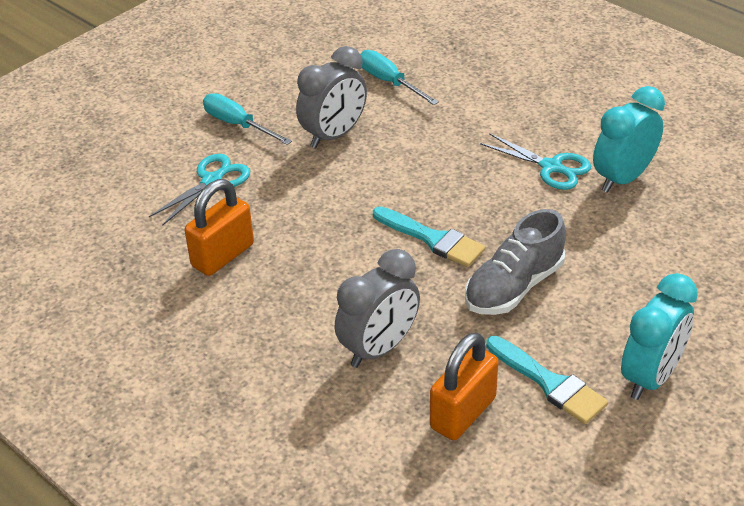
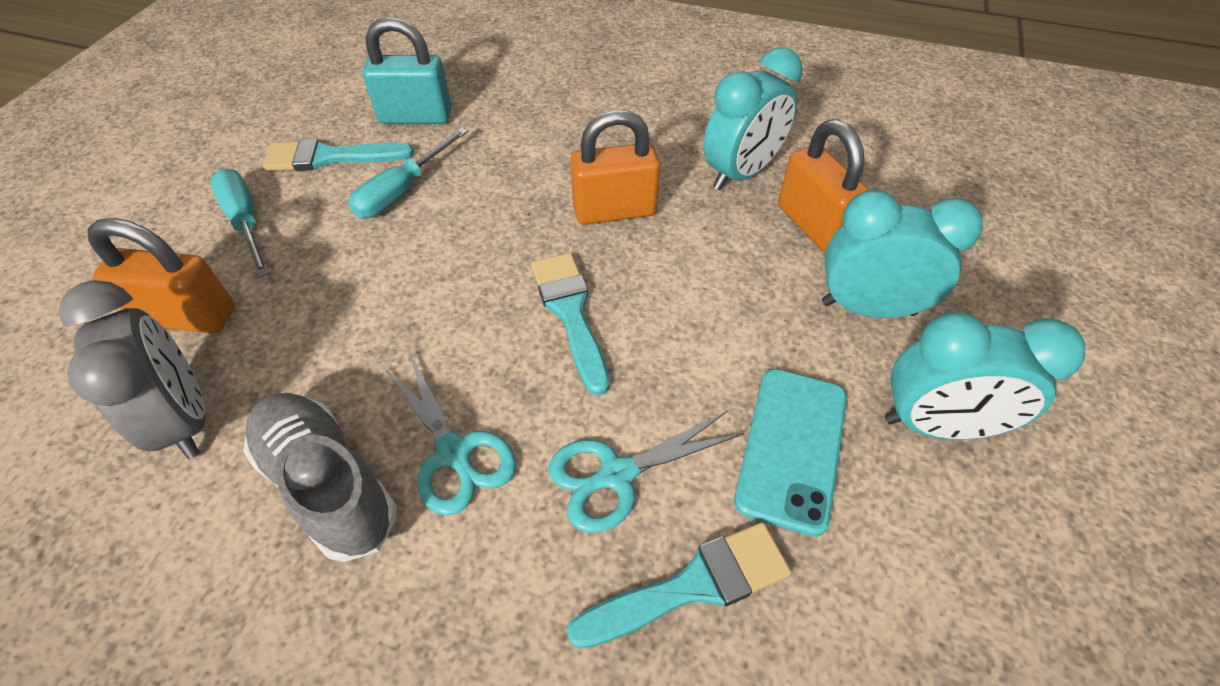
grey clock: [296,46,367,149] [335,249,420,368] = 2 -> [59,280,206,459] = 1
orange padlock: [185,179,254,276] [430,332,498,440] = 2 -> [88,218,235,333] [570,110,660,225] [778,119,870,252] = 3
turquoise brush: [373,206,485,267] [486,336,608,424] = 2 -> [263,139,414,171] [531,253,609,396] [567,522,791,649] = 3
turquoise clock: [593,86,665,193] [621,273,698,400] = 2 -> [703,47,802,190] [822,190,983,318] [885,312,1086,440] = 3
turquoise padlock: none = 0 -> [363,17,452,124] = 1
turquoise phone: none = 0 -> [734,369,847,537] = 1

